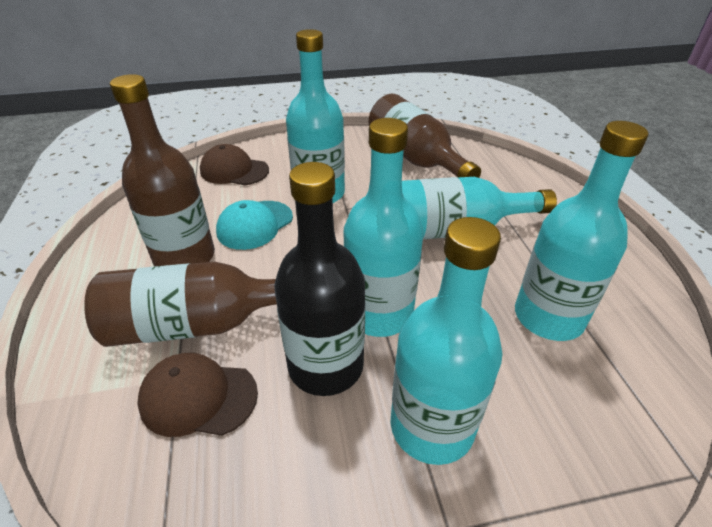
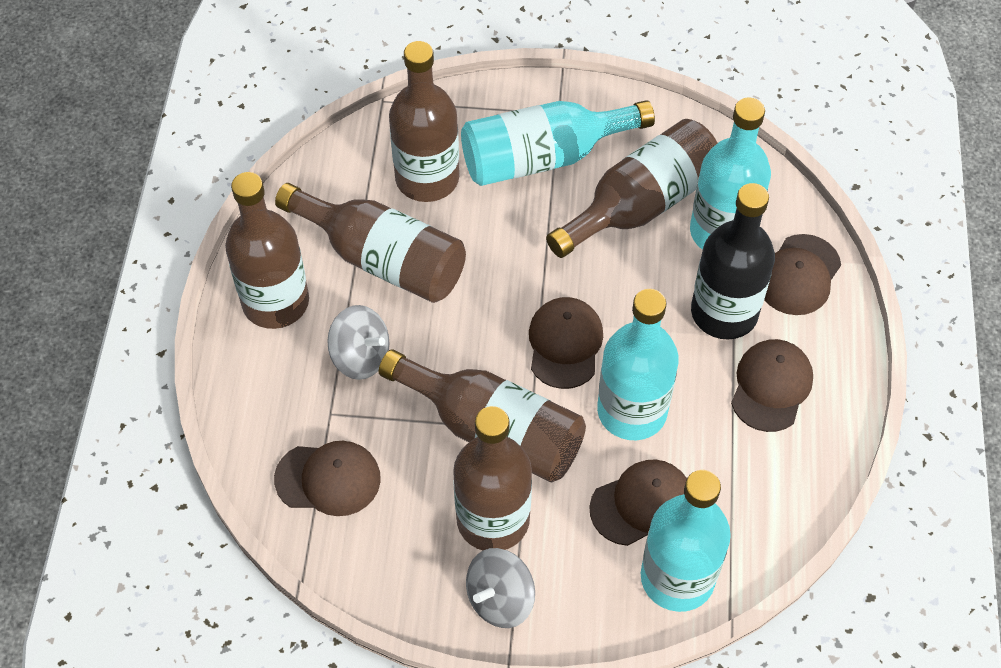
brown bottle: [84,262,277,347] [110,74,215,266] [369,94,481,178] = 3 -> [225,172,309,329] [275,183,466,303] [379,349,586,482] [389,41,459,202] [453,406,532,550] [546,119,717,258] = 6
brown cap: [137,353,258,437] [200,144,269,185] = 2 -> [274,441,381,516] [529,297,603,389] [589,459,687,546] [731,339,813,432] [764,234,841,315] = 5
grey spinning top: none = 0 -> [327,305,389,380] [466,548,535,628] = 2
turquoise bottle: [286,29,345,203] [344,118,424,337] [390,217,503,465] [402,177,557,239] [515,121,648,341] = 5 -> [461,100,655,186] [597,289,679,440] [641,470,731,612] [690,98,771,250] = 4
turquoise cap: [216,200,293,250] = 1 -> none = 0

